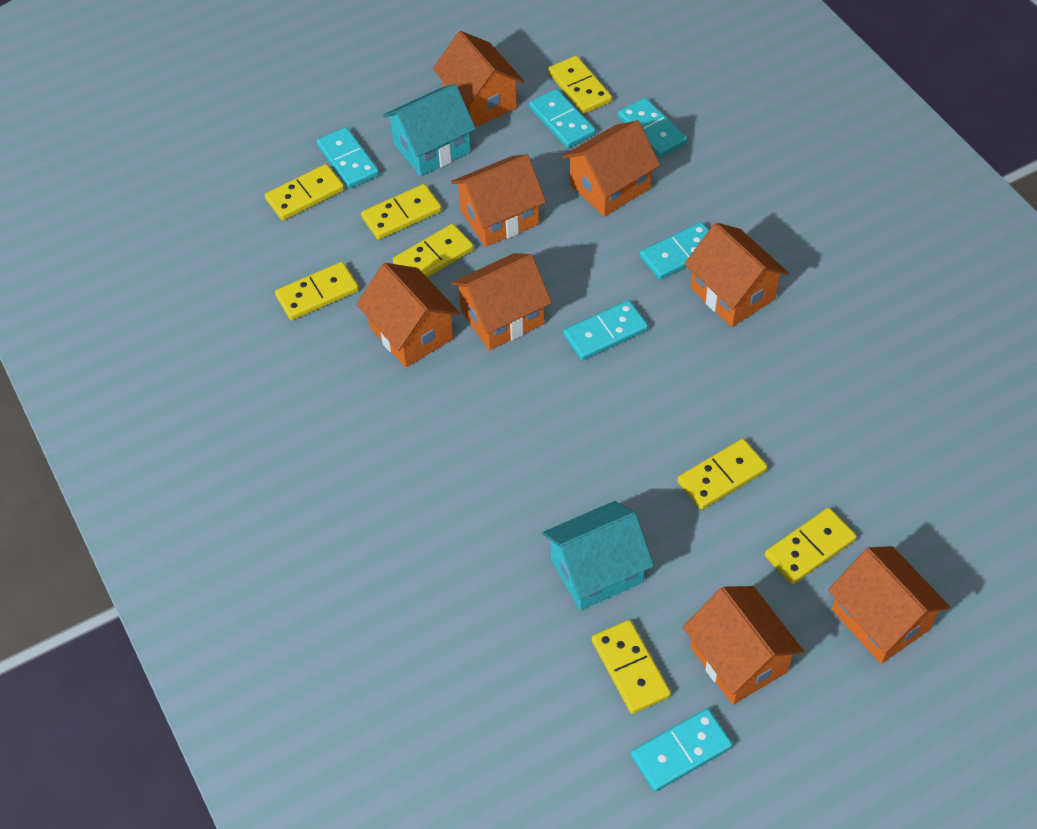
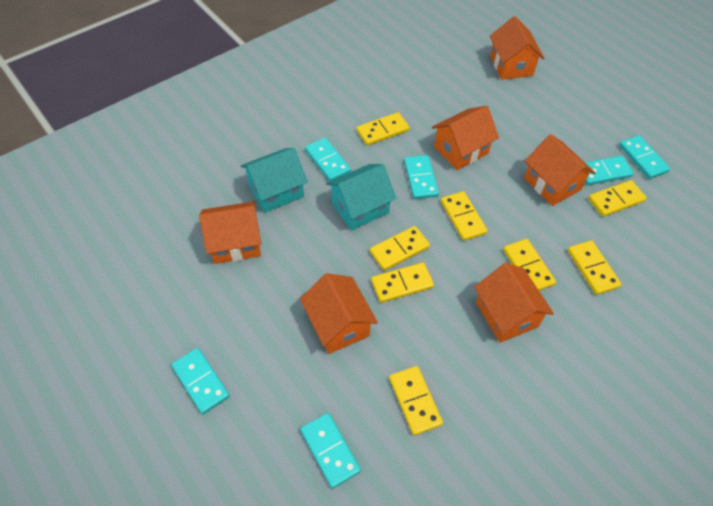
orange house: [356,263,460,368] [433,31,524,127] [451,154,546,247] [451,253,552,350] [562,120,660,217] [683,586,804,705] [684,223,789,327] [828,546,950,664] = 8 -> [199,201,261,264] [300,273,378,354] [432,106,499,170] [474,263,554,343] [490,16,544,80] [524,134,595,206] = 6

